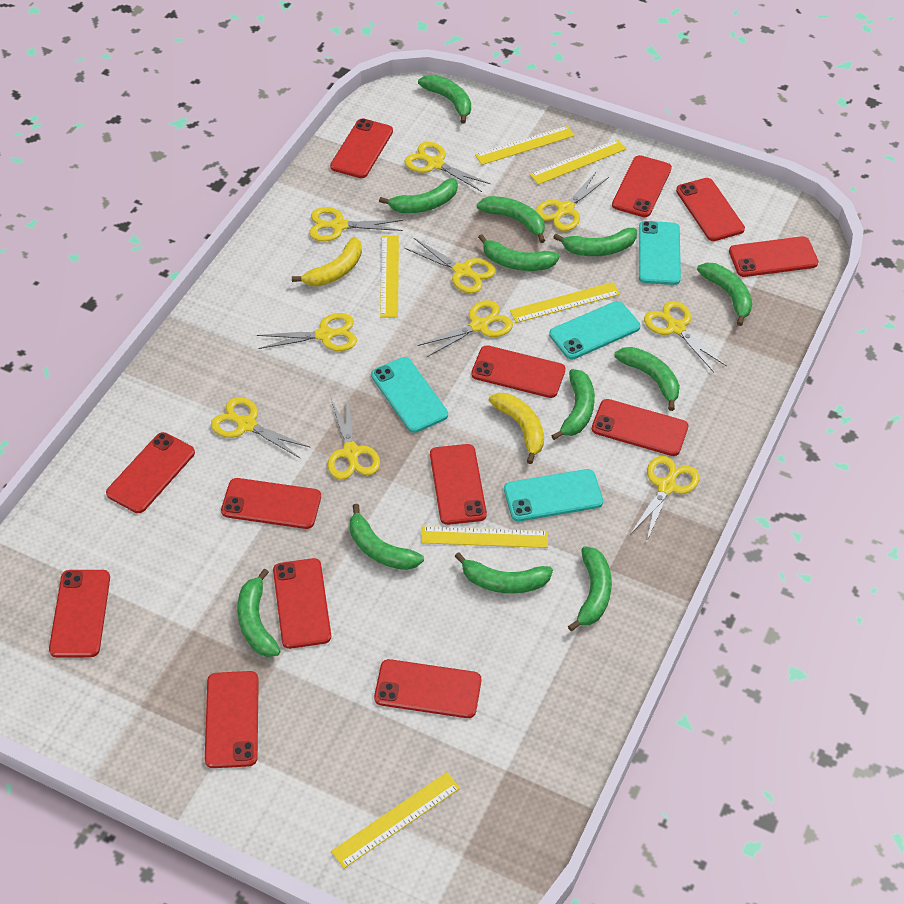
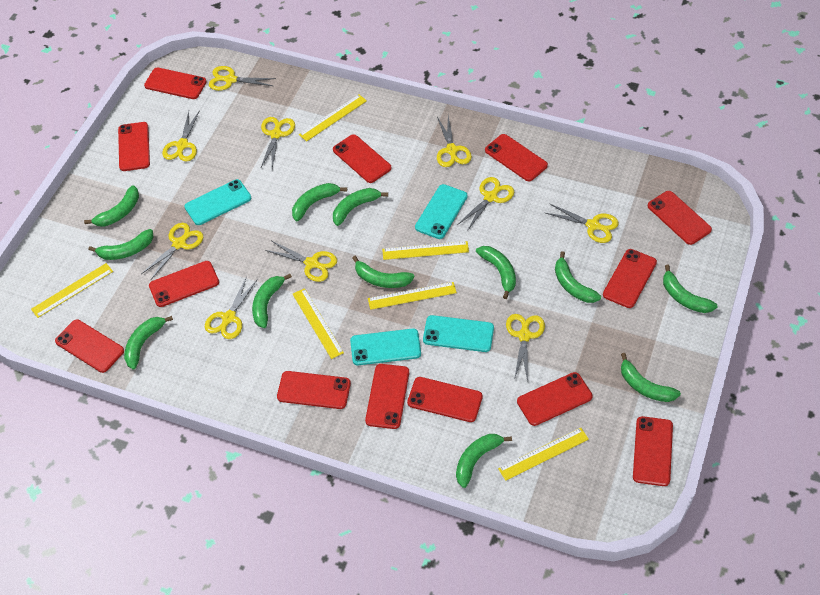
yellow banana: [292,237,362,287] [489,393,544,464] = 2 -> none = 0

